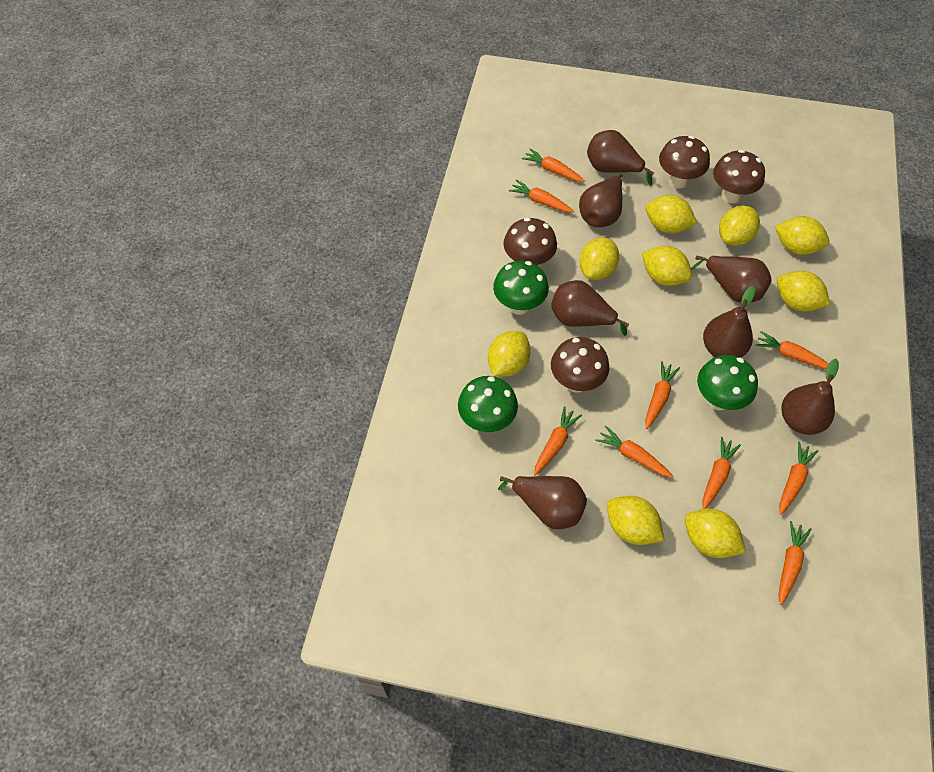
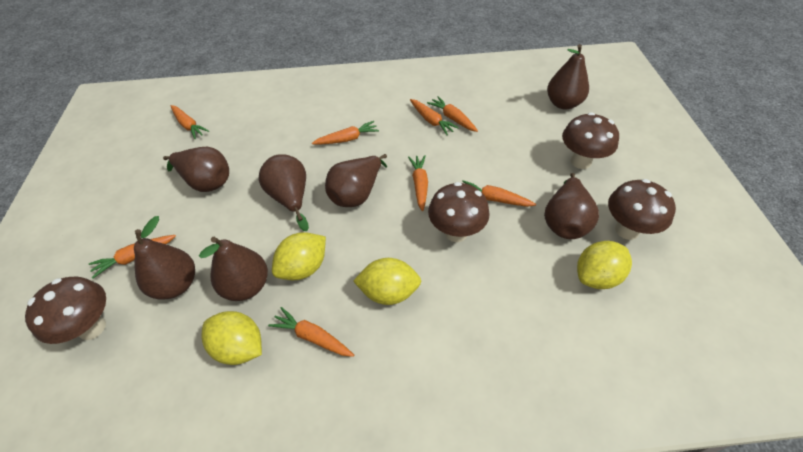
green mushroom: [458,376,518,432] [493,261,549,315] [697,355,758,410] = 3 -> none = 0
orange carrot: [509,180,574,213] [522,149,585,182] [534,406,582,476] [596,426,674,478] [645,361,680,429] [702,437,741,509] [755,331,829,369] [778,521,812,605] [779,442,818,515] = 9 -> [89,235,176,279] [171,105,209,139] [268,307,354,357] [312,121,379,145] [408,155,428,211] [410,99,459,135] [427,96,478,132] [462,180,536,207] = 8
yellow lemon: [488,331,531,377] [579,238,619,280] [607,496,664,545] [642,246,692,286] [645,195,697,233] [685,509,746,558] [719,205,760,246] [775,216,830,255] [777,271,830,312] = 9 -> [202,311,262,365] [272,232,326,280] [353,258,421,305] [577,241,632,289] = 4

